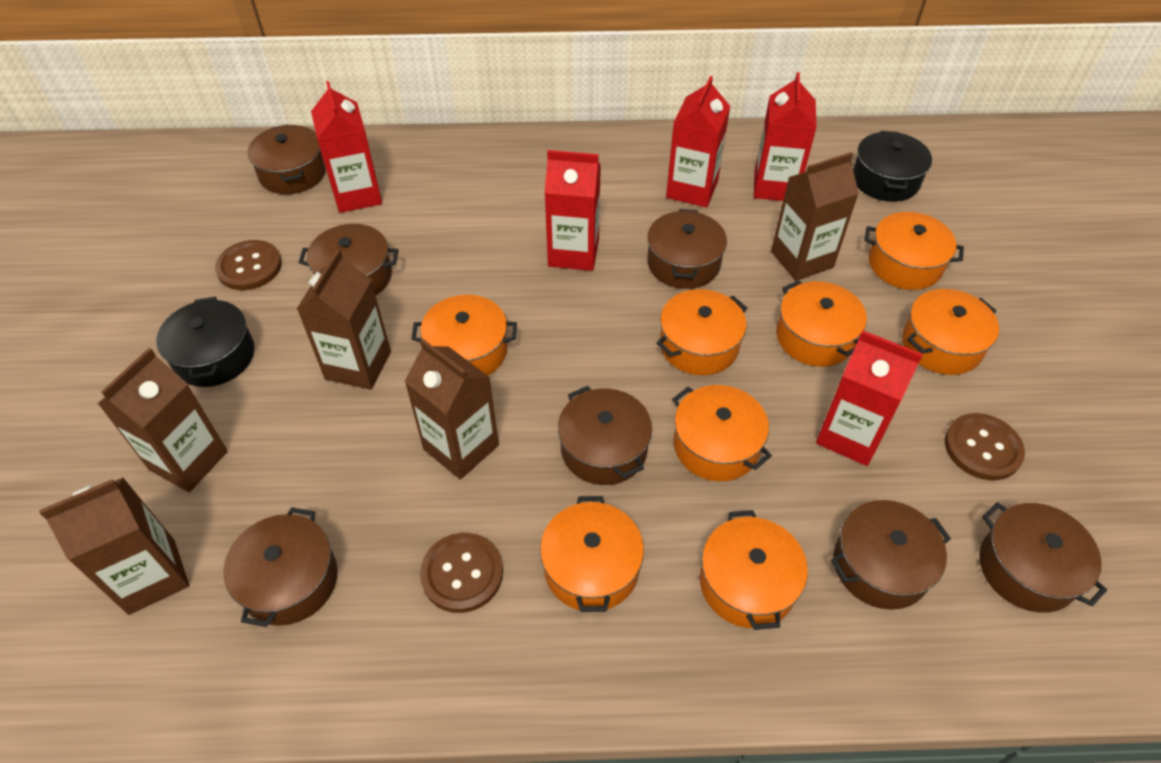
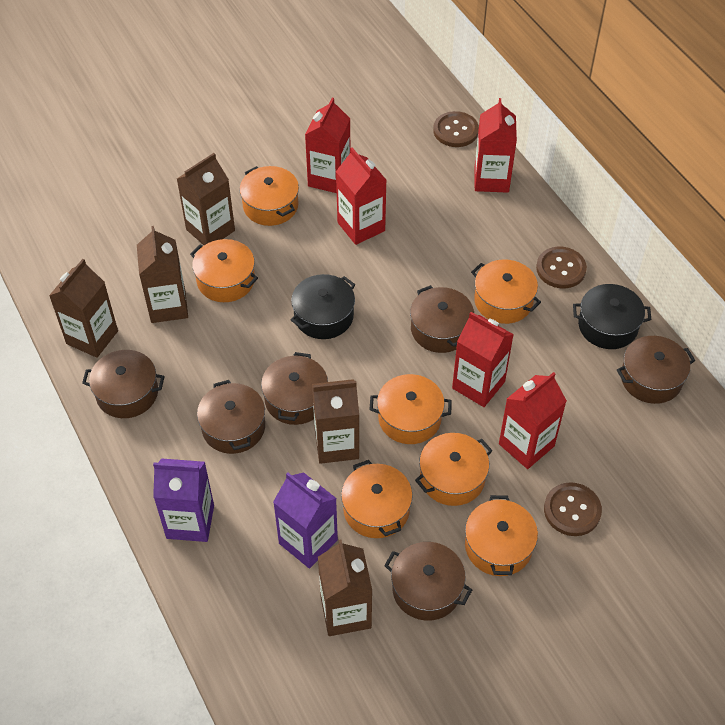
brown pot: [223,507,338,627] [248,124,326,194] [299,224,399,295] [558,386,652,485] [647,209,727,289] [831,500,951,610] [979,502,1107,612] = 7 -> [82,350,165,418] [197,380,265,454] [261,352,328,425] [384,542,472,620] [410,285,474,353] [617,336,695,404] = 6
orange pot: [411,295,517,376] [540,496,644,612] [656,289,747,375] [672,385,772,481] [700,510,808,630] [776,280,867,367] [864,212,964,290] [902,289,999,375] = 8 -> [190,239,258,302] [240,166,299,226] [341,460,413,538] [369,374,452,444] [415,433,492,506] [465,495,538,576] [471,259,541,324] = 7
purple carton: none = 0 -> [153,459,214,542] [273,472,338,569] = 2

